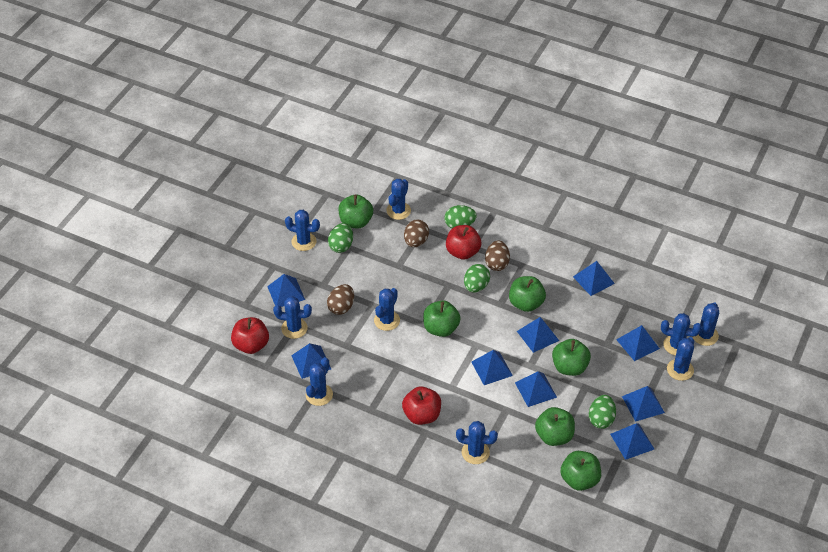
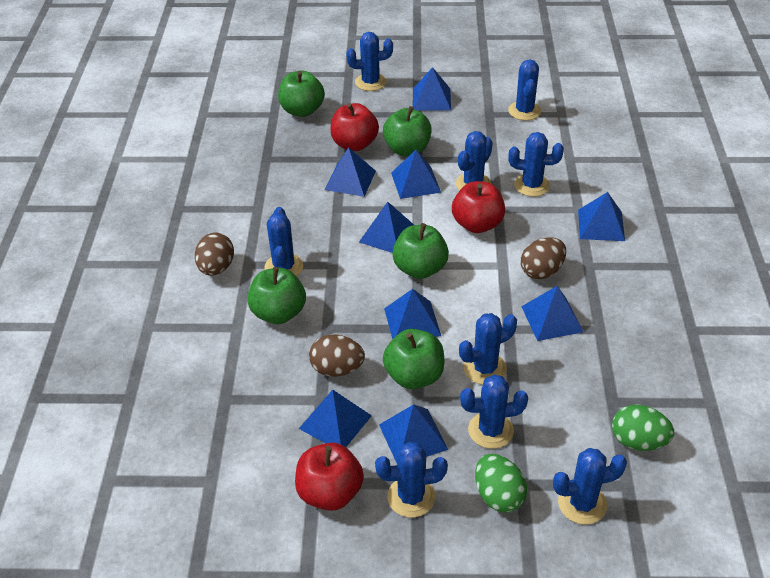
green apple: [338,194,373,228] [423,300,461,337] [509,276,546,312] [535,407,575,446] [552,339,591,376] [560,451,601,491] = 6 -> [247,267,306,324] [278,71,325,117] [383,106,432,156] [383,329,444,389] [392,223,449,279] = 5
green egg: [328,223,353,253] [445,205,477,228] [464,264,490,292] [589,395,616,429] = 4 -> [475,454,527,513] [612,405,674,451] = 2

